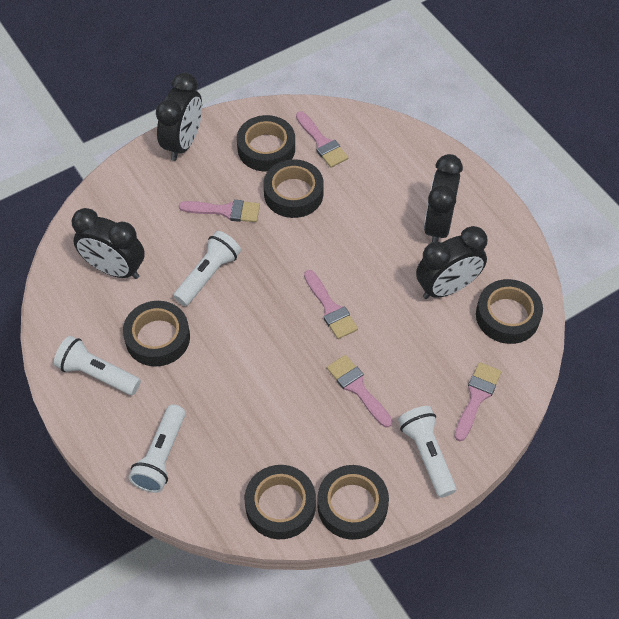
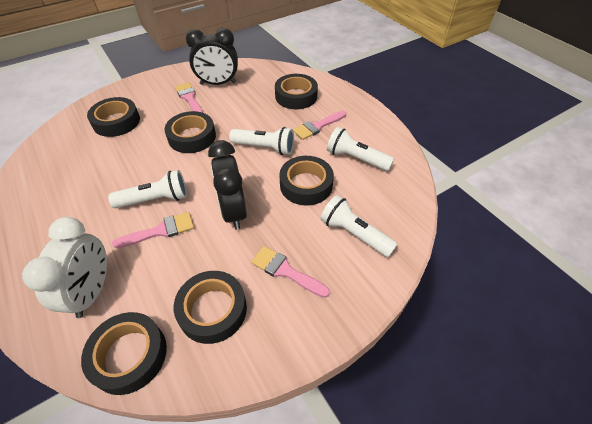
black clock: [72,208,145,279] [156,73,202,161] [416,226,487,299] [424,154,463,242] = 4 -> [186,28,238,85] [208,140,247,230] = 2
pink brush: [179,200,260,222] [296,111,348,168] [304,270,358,339] [327,355,392,428] [454,362,501,441] = 5 -> [112,212,194,248] [175,82,203,113] [251,246,330,298] [293,111,346,140] = 4
white clock: none = 0 -> [22,217,107,318] = 1

